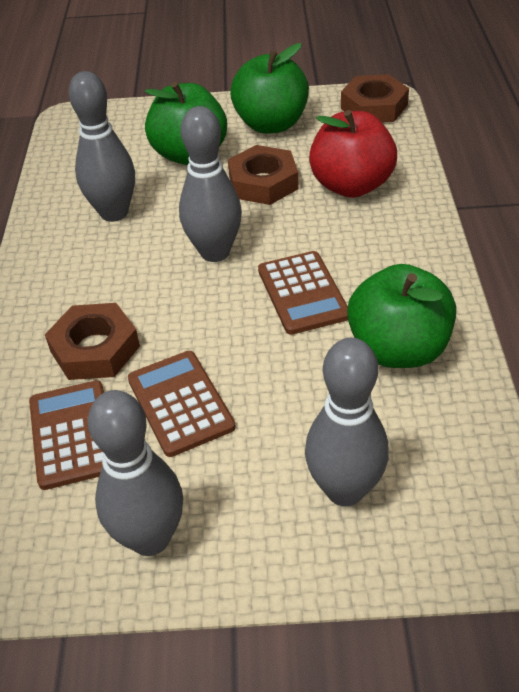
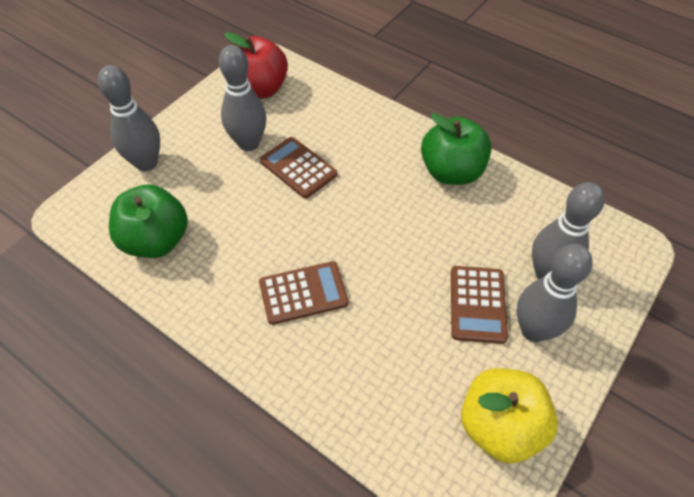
brown nut: [45,303,140,380] [228,145,299,205] [341,74,409,122] = 3 -> none = 0
green apple: [145,82,227,165] [230,43,309,134] [347,264,456,368] = 3 -> [109,185,188,258] [421,113,492,185] = 2
yellow apple: none = 0 -> [461,368,558,463] = 1

